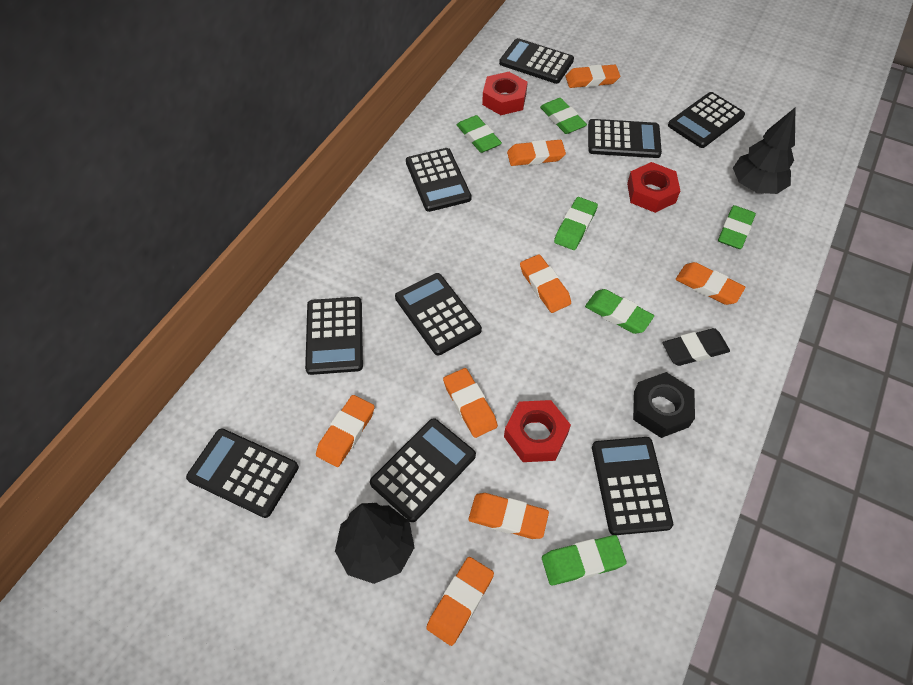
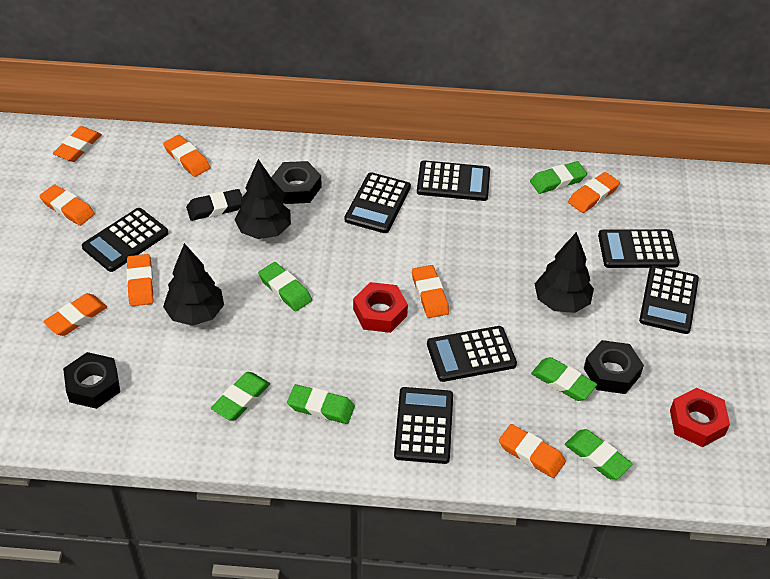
black calculator: [186,428,299,518] [305,297,363,375] [370,418,476,522] [395,273,482,356] [406,148,472,212] [499,38,574,84] [588,119,662,158] [592,437,673,535] [668,92,745,148] = 9 -> [82,208,168,272] [344,172,411,233] [394,387,453,464] [417,160,490,201] [427,326,517,382] [598,229,679,268] [639,265,699,334] = 7
black nut: [633,372,695,438] = 1 -> [63,352,120,409] [271,161,322,204] [584,340,644,394] = 3
black tree: [335,503,415,584] [733,108,795,194] = 2 -> [163,243,224,326] [235,159,291,239] [535,232,594,313] = 3
red nut: [482,72,528,115] [504,400,571,462] [627,162,680,213] = 3 -> [353,282,408,333] [670,388,730,447] = 2

